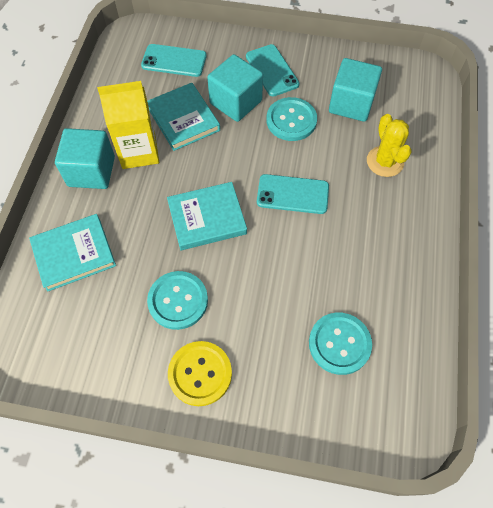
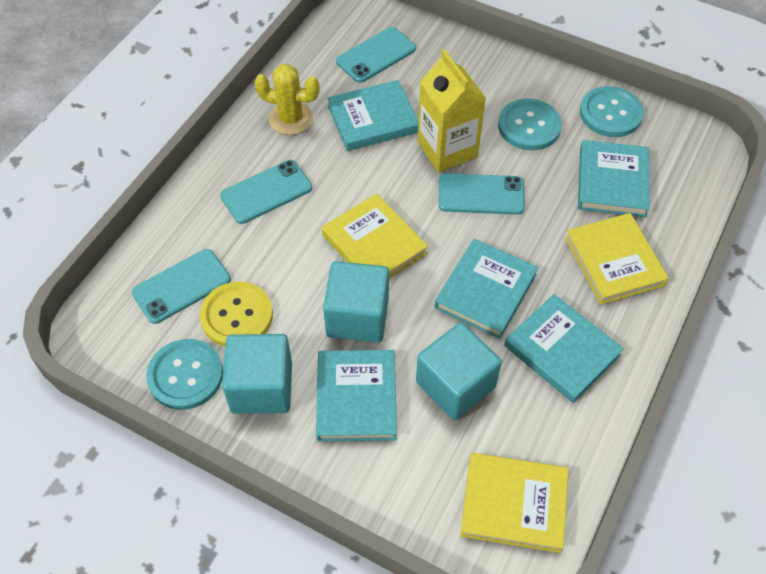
turquoise book: [29,214,116,292] [147,83,220,151] [167,182,247,250] = 3 -> [316,350,397,441] [327,80,418,151] [435,239,538,339] [504,294,624,403] [578,140,650,217] = 5
turquoise phone: [141,44,207,77] [246,44,299,97] [257,174,329,214] = 3 -> [132,249,231,324] [220,160,312,224] [336,27,416,83] [438,173,525,215] = 4
yellow book: none = 0 -> [322,194,428,279] [460,453,569,553] [565,213,669,305] = 3

